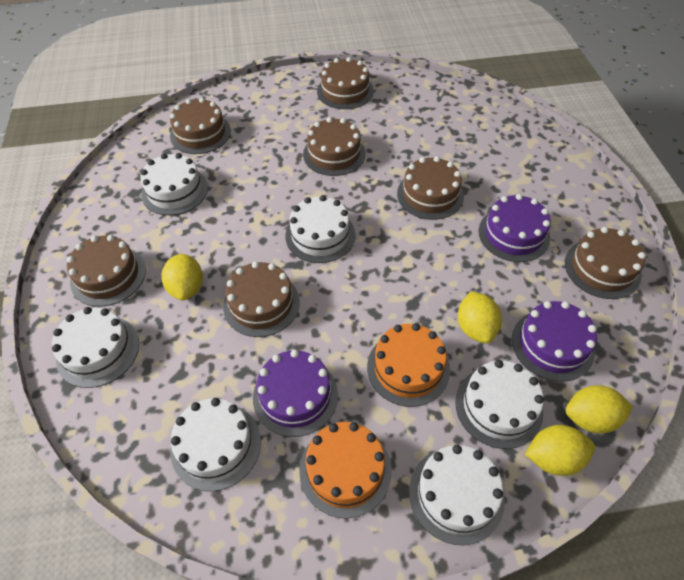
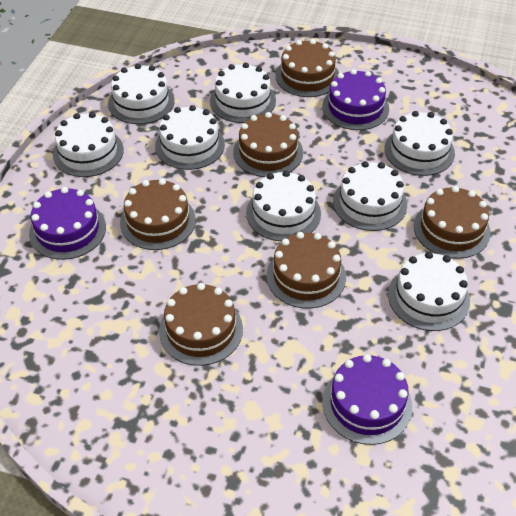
brown cake: [67,235,146,307] [170,98,231,154] [223,261,300,337] [303,117,366,176] [317,57,374,109] [397,156,464,220] [565,227,646,299] = 7 -> [120,179,196,250] [159,283,243,366] [233,112,303,177] [267,232,346,309] [275,39,339,97] [414,186,491,259] = 6
orange cake: [299,422,392,518] [367,323,450,407] = 2 -> none = 0
white cake: [52,307,139,388] [141,153,208,215] [171,398,261,491] [285,195,355,263] [409,445,505,545] [455,360,544,449] = 6 -> [53,112,124,177] [108,64,175,124] [155,105,225,170] [210,63,276,123] [246,171,321,241] [333,161,407,231] [384,111,455,176] [388,252,470,331] = 8
yellow lemon: [161,254,203,300] [458,291,502,344] [525,425,595,476] [565,385,633,434] = 4 -> none = 0

